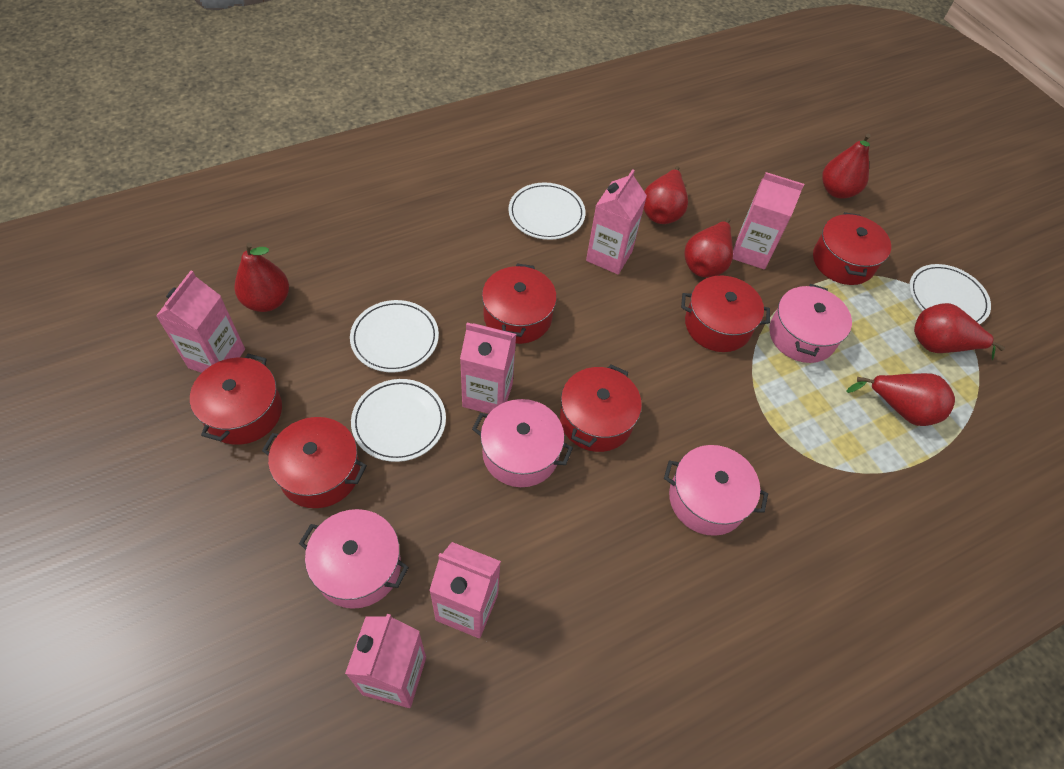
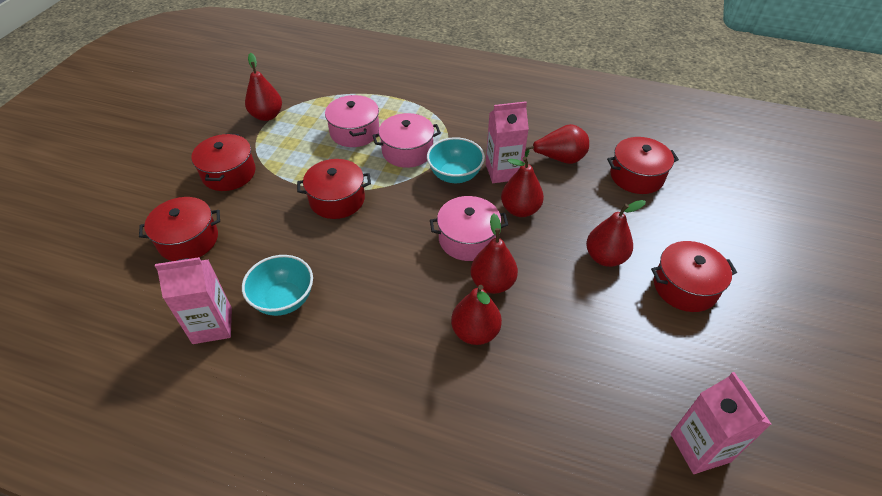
pink carton: [156,271,245,373] [345,614,426,708] [429,542,501,638] [460,323,516,414] [586,169,647,274] [733,172,804,270] = 6 -> [155,257,232,344] [486,101,529,183] [671,372,772,474] = 3
pink pot: [299,509,409,609] [472,399,573,487] [664,445,768,536] [769,284,852,363] = 4 -> [325,95,379,147] [372,113,441,168] [430,196,508,261] = 3
red pot: [190,354,282,445] [262,417,367,508] [482,263,557,344] [560,365,642,452] [681,276,770,352] [813,212,891,285] = 6 -> [139,197,220,261] [191,134,256,191] [297,159,371,219] [607,137,679,194] [651,241,737,312] = 5
turquoise bowl: none = 0 -> [242,255,313,316] [427,137,485,183] = 2
white plate: [350,300,439,373] [351,379,446,462] [508,182,586,240] [909,264,991,324] = 4 -> none = 0

